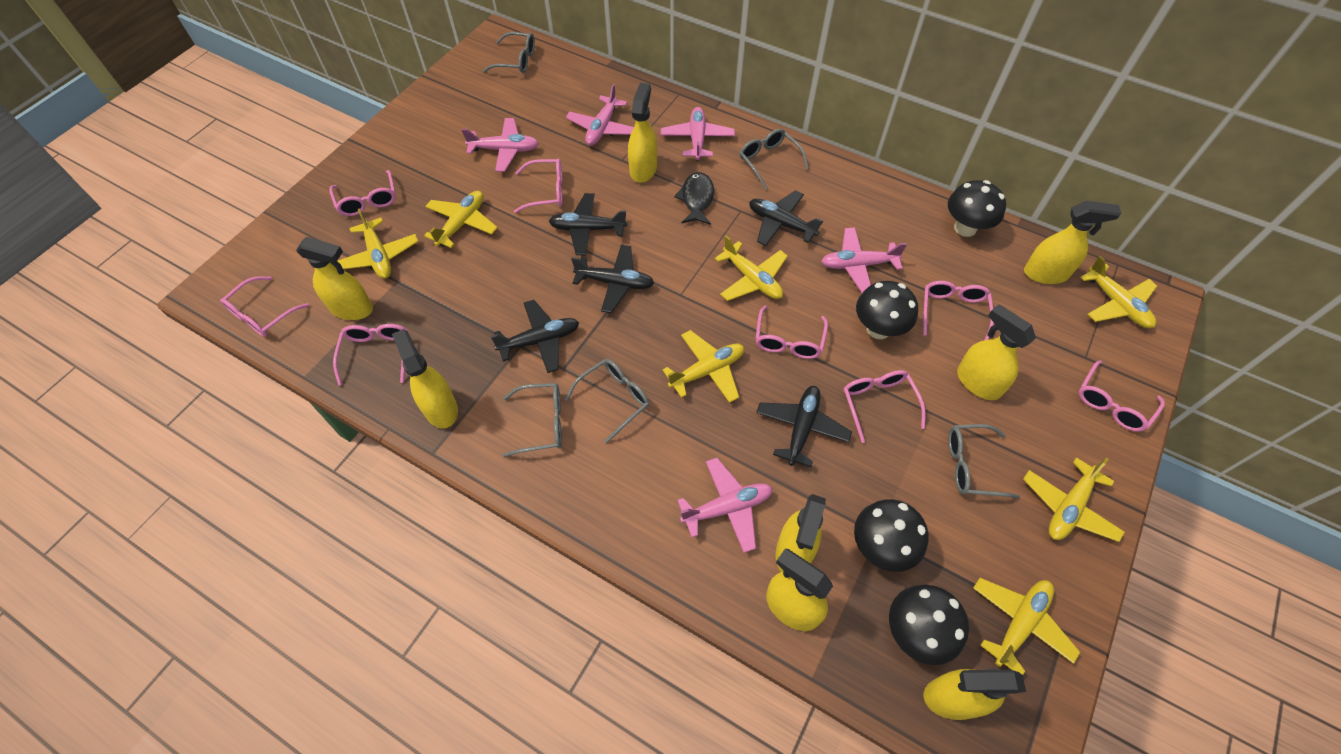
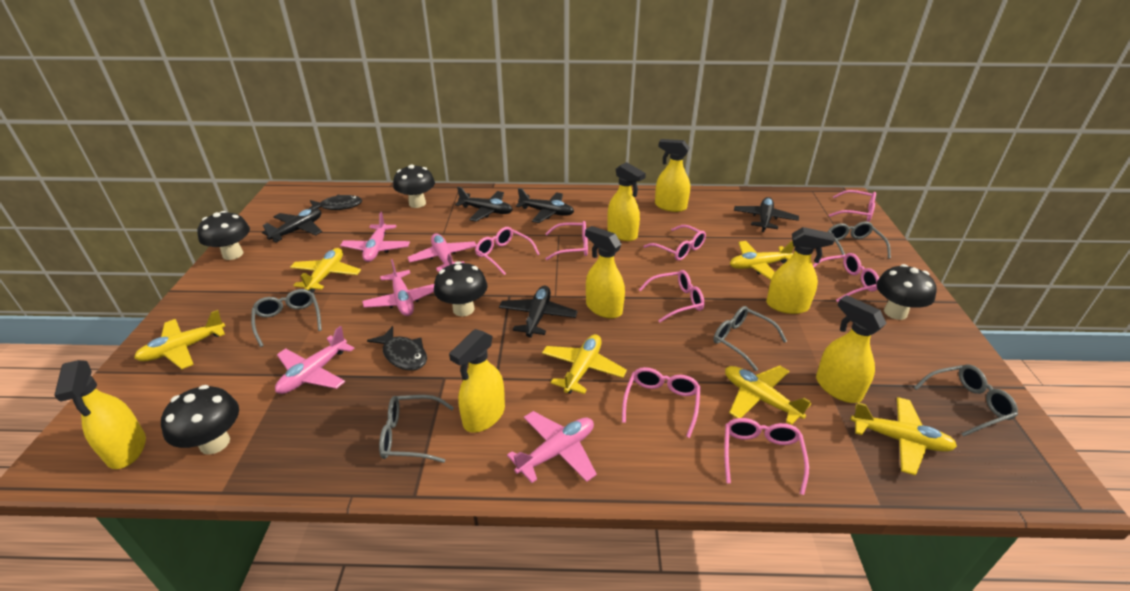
black fish: [674,172,714,225] = 1 -> [309,195,362,210] [367,326,427,371] = 2
black mushroom: [854,499,929,572] [856,281,918,339] [889,585,969,665] [948,180,1006,237] = 4 -> [161,385,239,455] [197,211,250,260] [393,164,435,208] [434,261,488,317] [876,264,936,320] = 5
yellow plane: [338,208,418,279] [424,191,498,248] [663,330,744,403] [715,236,788,301] [973,578,1080,675] [1023,457,1125,542] [1080,256,1157,328] = 7 -> [134,310,225,369] [290,248,361,293] [542,334,627,394] [725,365,811,425] [730,241,794,280] [850,397,957,475] = 6
yellow spray bottle: [296,237,373,320] [392,329,458,428] [628,83,657,182] [766,549,833,631] [775,494,826,572] [924,668,1026,720] [957,304,1036,400] [1024,201,1121,284] = 8 -> [54,360,146,469] [449,329,505,433] [585,226,625,318] [607,162,646,241] [655,139,690,212] [766,227,835,314] [816,295,887,403] = 7

